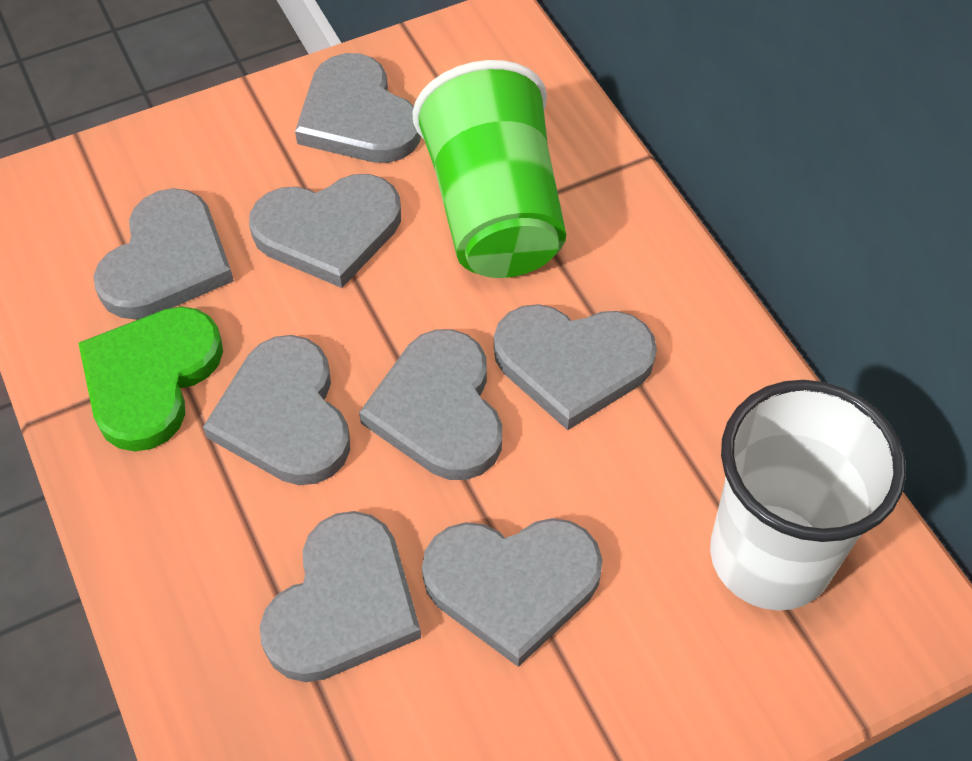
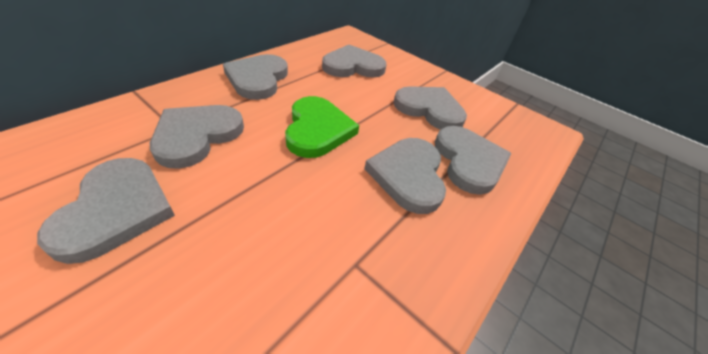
green cup: [413,60,566,278] = 1 -> none = 0
grey heart: [93,188,234,320] [203,335,350,485] [249,174,401,288] [260,511,421,682] [295,53,421,163] [359,329,502,480] [422,518,602,667] [494,304,657,430] = 8 -> [37,158,175,264] [150,105,244,169] [223,54,288,100] [322,45,387,78] [364,138,446,214] [393,86,467,129] [435,126,511,195] = 7
white cup: [710,380,906,611] = 1 -> none = 0

